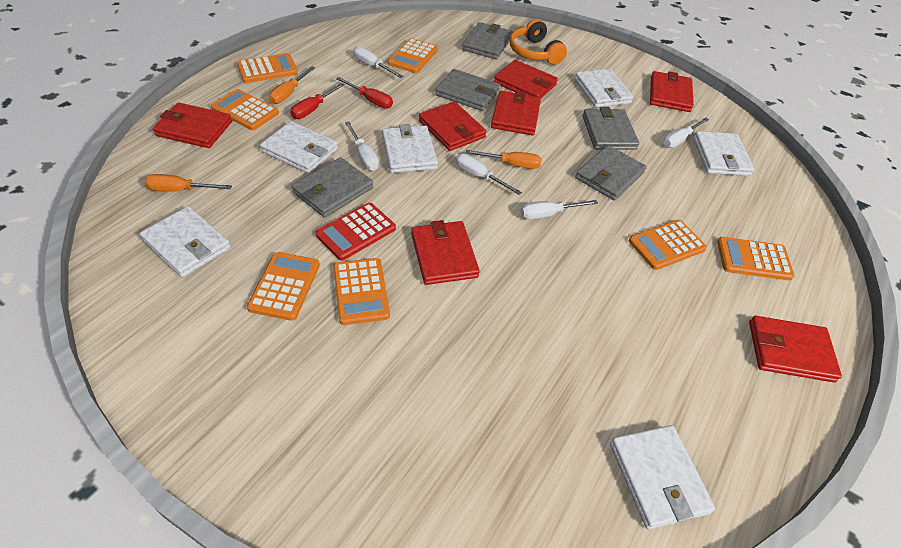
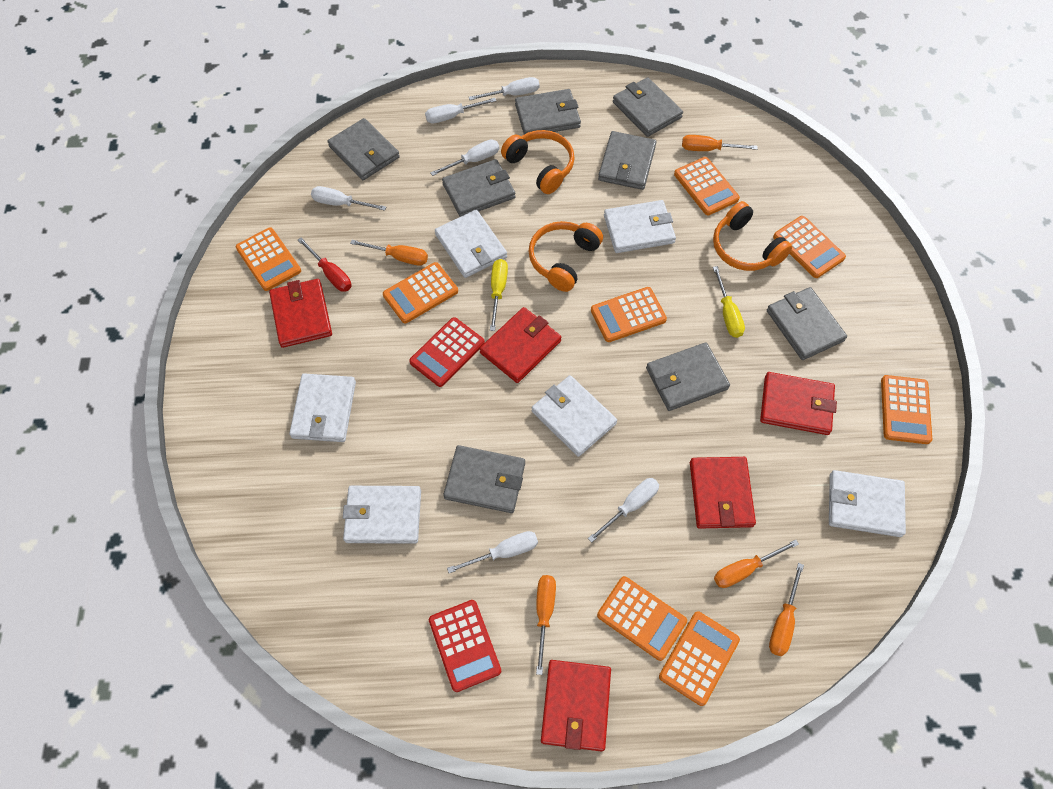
grey wallet: [291,157,373,218] [435,69,500,111] [462,22,513,59] [575,145,647,200] [582,107,639,150] = 5 -> [328,118,400,180] [442,159,516,217] [443,445,525,513] [515,89,581,134] [598,131,656,190] [613,77,683,137] [646,342,730,411] [767,287,847,360] = 8
orange calculator: [211,89,279,130] [237,53,298,83] [247,252,320,321] [333,258,390,325] [388,38,438,73] [629,220,707,270] [717,237,795,280] = 7 -> [236,227,301,291] [383,262,458,323] [591,287,667,342] [597,576,687,661] [659,611,740,706] [674,157,740,215] [773,216,846,278] [881,375,932,444] = 8
orange headphones: [510,19,567,65] = 1 -> [501,130,575,194] [528,221,603,292] [713,201,792,271] = 3
orange screwdriver: [145,174,232,192] [269,66,315,104] [466,150,542,169] = 3 -> [350,240,428,266] [536,575,556,675] [682,135,758,151] [714,540,799,588] [769,563,804,656] = 5
red calculator: [316,203,396,261] = 1 -> [409,317,485,387] [429,600,501,692] = 2
red screwdriver: [290,83,345,119] [336,77,393,108] = 2 -> [298,237,351,292] = 1
red wallet: [153,103,232,148] [411,220,480,285] [419,101,487,151] [491,91,541,135] [494,60,558,98] [650,71,694,112] [749,316,842,382] = 7 -> [269,279,332,348] [479,307,562,383] [541,660,611,752] [690,457,756,529] [760,372,837,435] = 5
white screwdriver: [345,122,379,171] [353,46,403,78] [456,153,522,195] [520,200,598,220] [663,118,709,148] = 5 -> [311,186,386,211] [425,98,496,123] [430,140,499,176] [447,531,538,573] [469,77,539,100] [588,478,659,543] = 6
yellow screwdriver: none = 0 -> [490,259,508,331] [713,266,745,338] = 2

